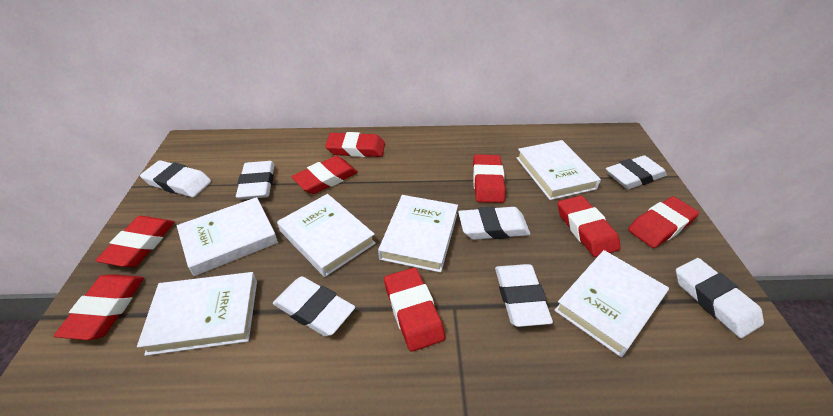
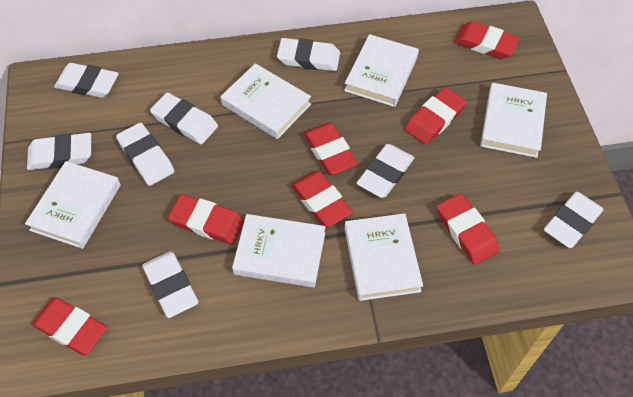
red eraser: [54,274,144,340] [95,216,175,267] [291,156,358,194] [325,132,385,157] [384,268,445,352] [473,154,506,203] [558,196,621,257] [628,196,699,248] = 8 -> [32,297,107,355] [168,194,245,245] [291,171,353,228] [303,123,358,175] [405,87,466,145] [437,194,500,265] [454,21,520,59] = 7
white eraser: [140,160,211,197] [236,161,275,200] [273,276,355,337] [458,207,530,240] [495,264,553,327] [606,155,667,189] [676,258,764,338] = 7 -> [27,133,91,170] [54,63,119,98] [116,123,174,186] [142,251,198,318] [150,93,218,144] [277,38,340,71] [356,144,414,198] [544,192,604,248] = 8

